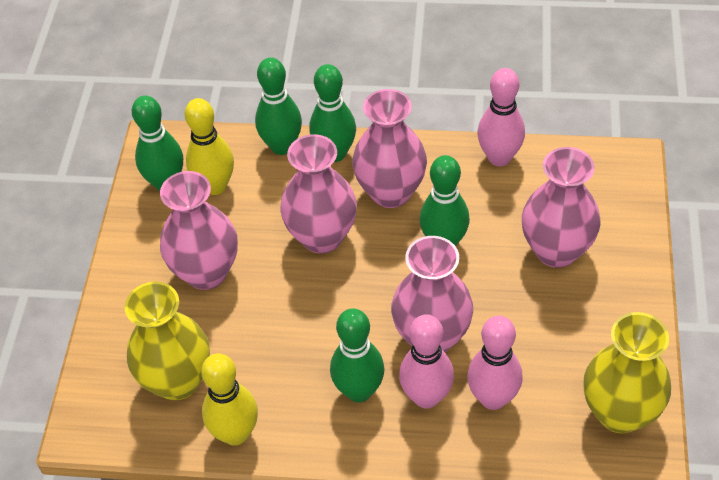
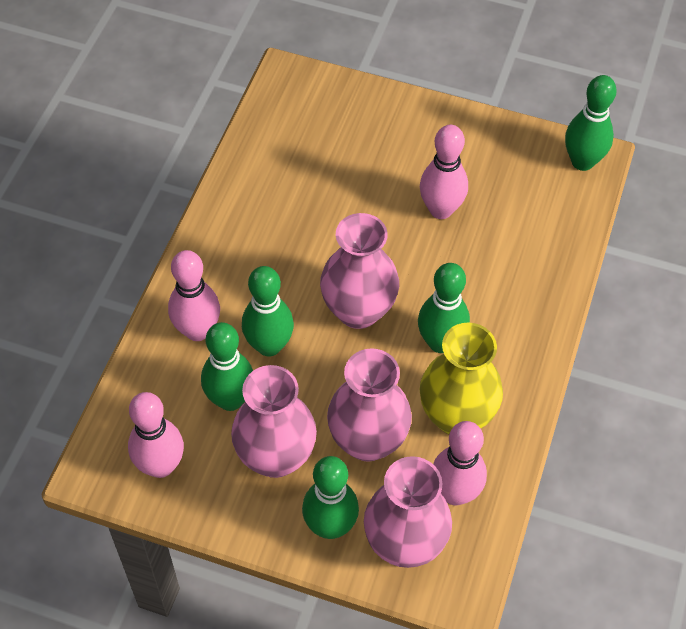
pink bowling pin: [399,314,454,408] [467,316,523,410] [478,68,525,166] = 3 -> [128,392,184,478] [168,250,220,341] [420,125,468,219] [433,421,487,505] = 4
pink vase: [160,171,238,290] [280,134,357,254] [352,89,427,208] [391,236,473,352] [522,147,601,268] = 5 -> [231,365,317,478] [320,213,399,329] [327,348,412,462] [364,456,452,568] = 4
yellow bowling pin: [185,98,234,195] [201,353,258,446] = 2 -> none = 0
yellow vase: [125,282,210,400] [583,312,671,433] = 2 -> [420,323,503,434] = 1

